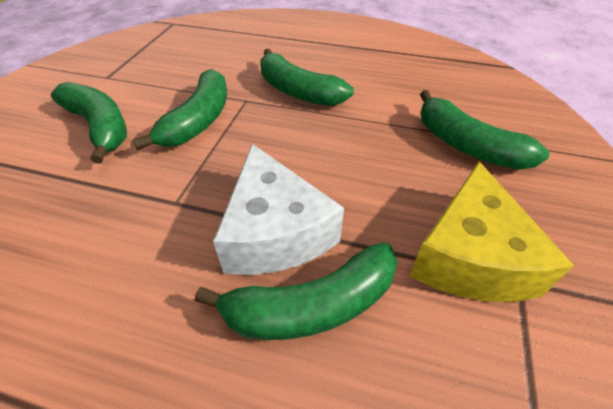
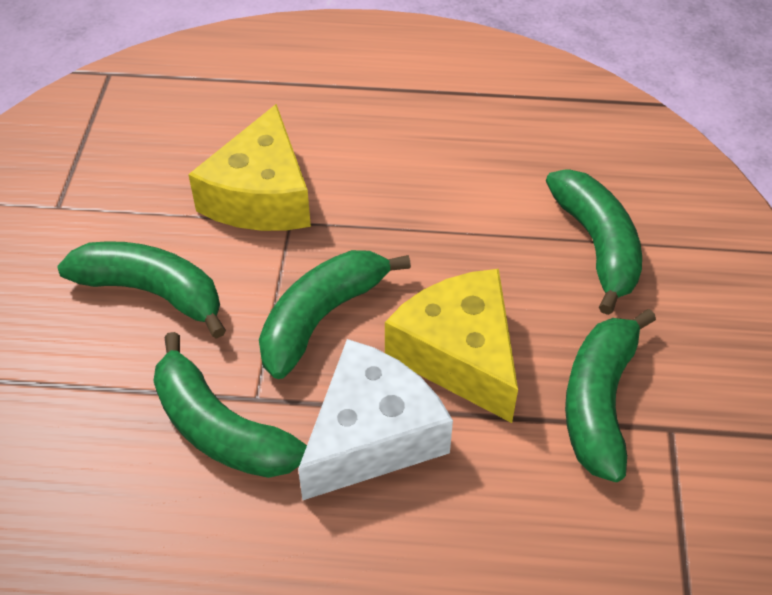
yellow cheese: [409,162,574,302] = 1 -> [188,104,311,231] [385,269,518,423] = 2

